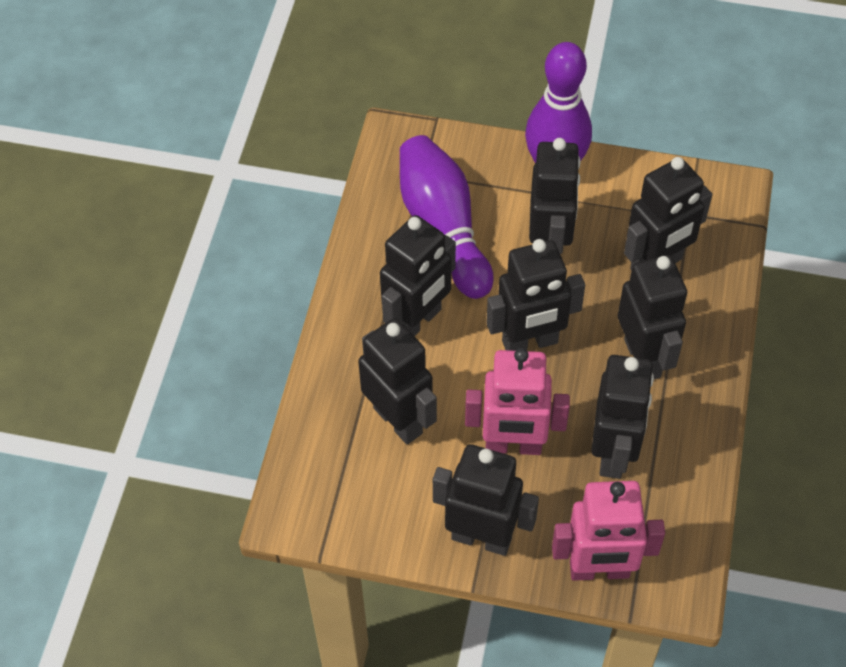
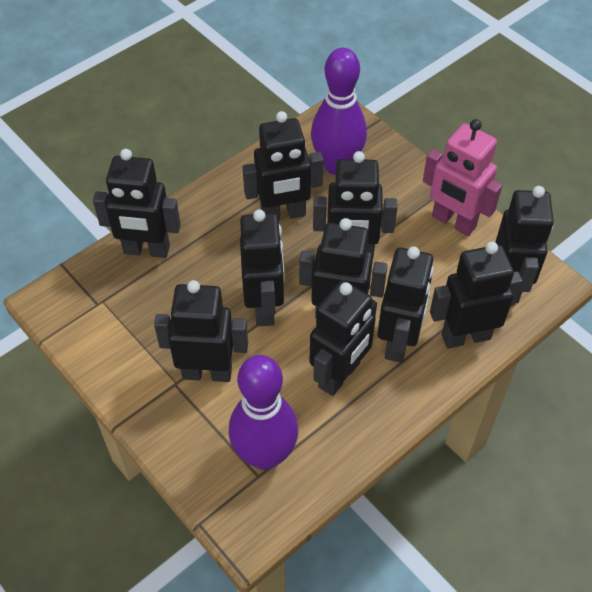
black robot: [358,318,437,444] [380,215,456,336] [433,444,539,556] [486,239,585,351] [529,138,581,254] [591,355,654,479] [618,255,687,379] [624,157,712,271] = 8 -> [93,149,181,258] [154,280,248,382] [240,209,285,326] [243,111,324,221] [299,218,388,318] [310,280,377,396] [313,151,398,257] [377,246,434,363] [430,242,523,349] [495,186,554,303] = 10
pink robot: [465,348,570,455] [552,481,665,581] = 2 -> [423,119,502,236] = 1

